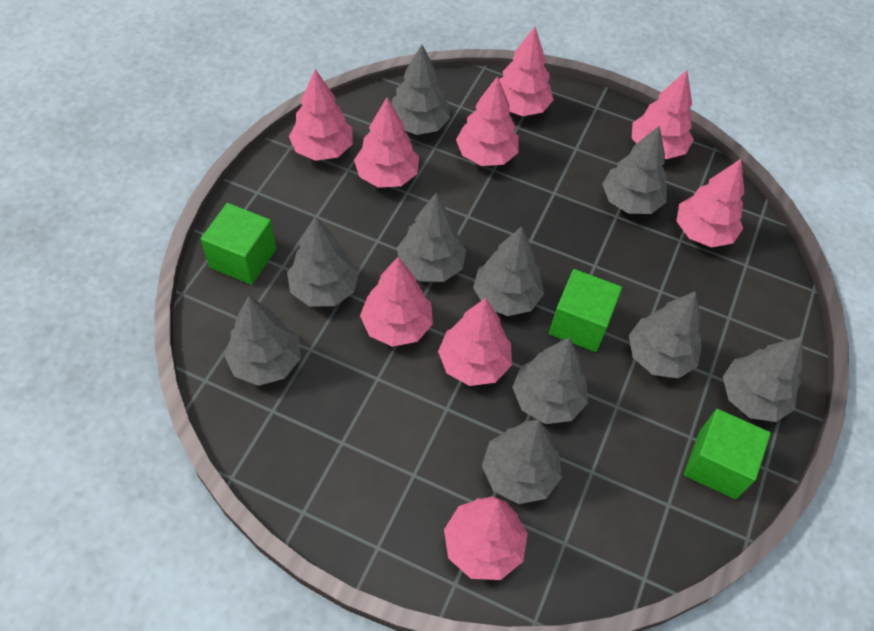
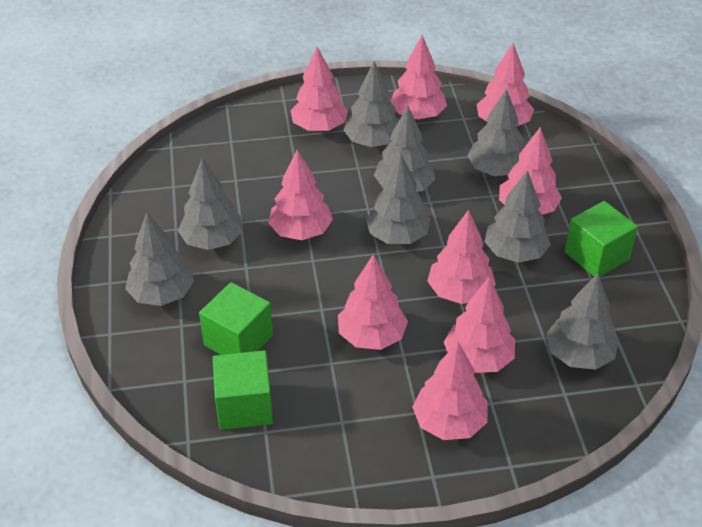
grey tree: [224,296,301,386] [287,217,359,306] [391,45,450,135] [397,193,466,282] [473,226,544,316] [482,419,562,504] [512,337,588,424] [602,126,667,214] [629,291,702,379] [723,336,803,422] = 10 -> [125,212,194,306] [178,159,243,250] [344,61,399,147] [366,155,430,244] [374,106,436,192] [467,89,524,176] [484,170,551,263] [546,274,619,370] = 8

